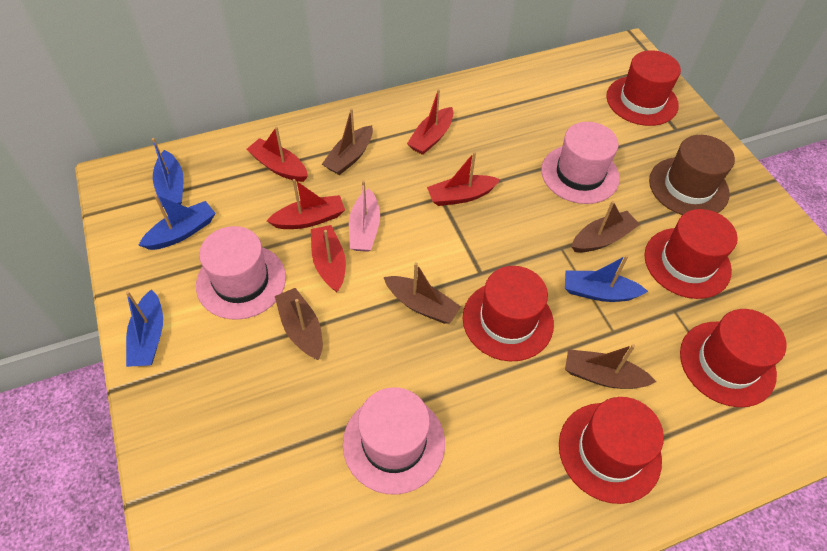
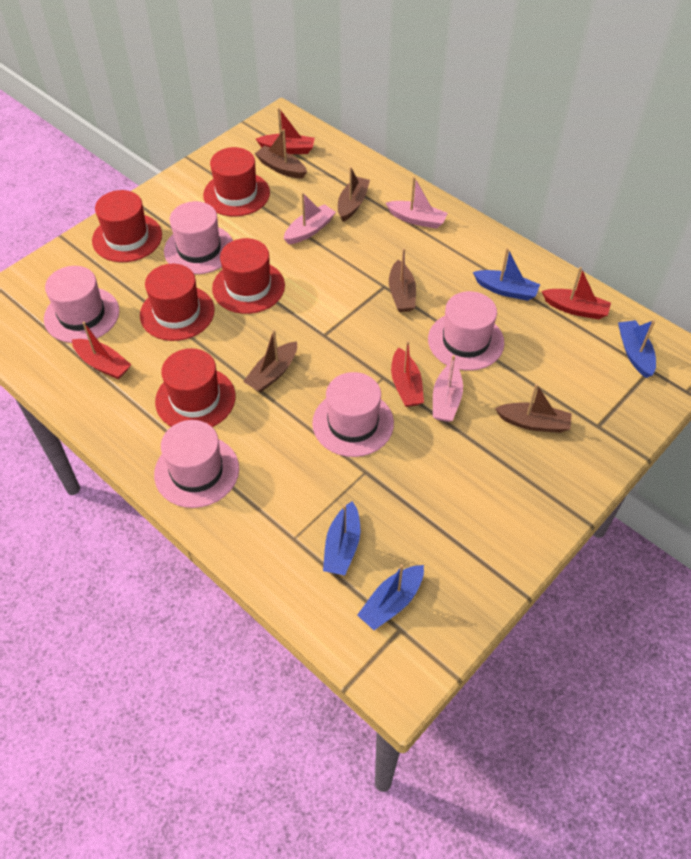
brown hat: [649,135,735,215] = 1 -> none = 0
pink boat: [349,180,380,252] = 1 -> [284,192,336,244] [386,177,448,229] [433,355,463,422] = 3
pink hat: [196,226,286,320] [343,387,445,495] [541,122,620,204] = 3 -> [44,266,119,343] [154,420,239,508] [164,201,233,274] [312,372,394,457] [428,291,504,371] = 5
red boat: [246,127,308,182] [267,179,345,229] [311,225,346,292] [407,89,453,155] [427,152,501,206] = 5 -> [72,322,131,379] [256,108,315,154] [391,341,424,407] [542,267,611,319] = 4

